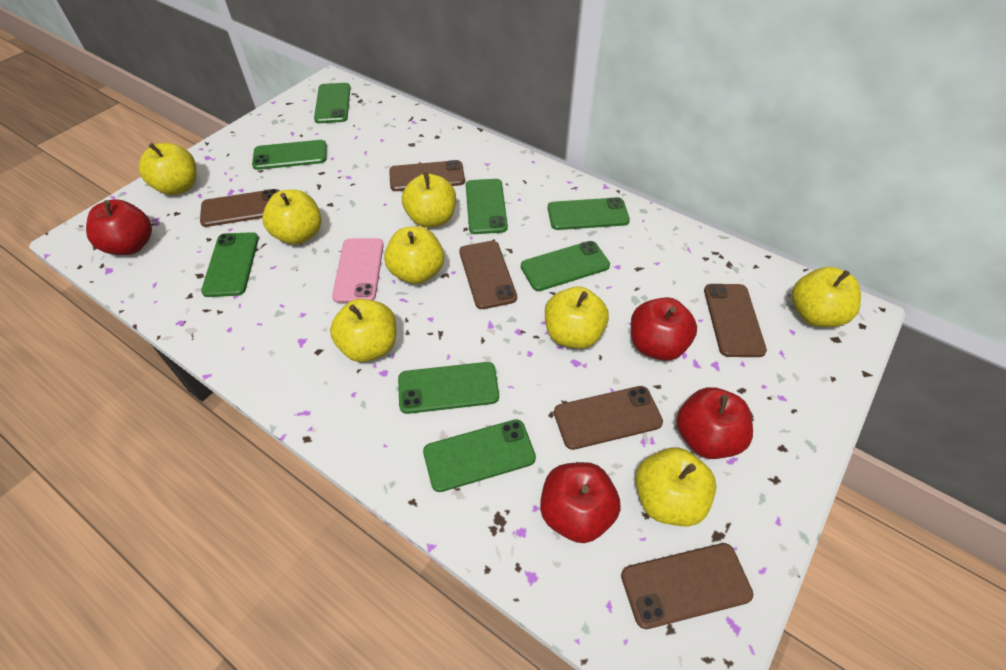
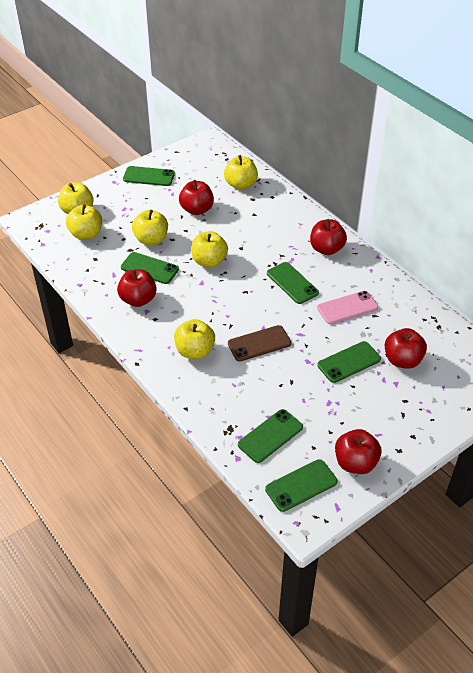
brown phone: [200,189,280,227] [389,160,465,191] [459,241,517,309] [554,386,663,450] [621,543,753,629] [704,284,767,357] = 6 -> [228,325,291,361] = 1
green phone: [201,232,259,297] [252,140,327,170] [314,83,350,123] [398,362,499,414] [423,419,536,492] [466,179,508,234] [521,241,610,291] [548,197,630,230] = 8 -> [121,252,179,284] [123,166,175,186] [238,409,303,463] [265,459,338,512] [267,262,319,304] [317,341,381,383] = 6
red apple: [86,199,152,255] [540,462,621,543] [631,297,697,361] [677,387,753,459] = 4 -> [117,269,157,307] [179,180,214,215] [310,219,347,255] [335,429,382,474] [385,328,427,369] = 5
yellow apple: [139,143,197,195] [262,189,321,245] [330,299,396,362] [384,226,444,284] [402,172,456,228] [545,286,609,349] [635,447,716,526] [792,267,861,327] = 8 -> [58,182,94,214] [66,205,102,240] [132,210,168,245] [174,319,215,359] [191,231,228,268] [224,155,258,190] = 6

